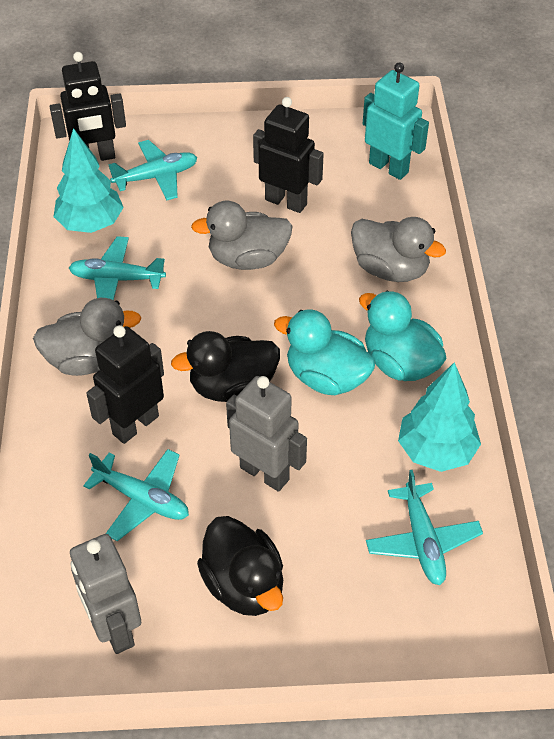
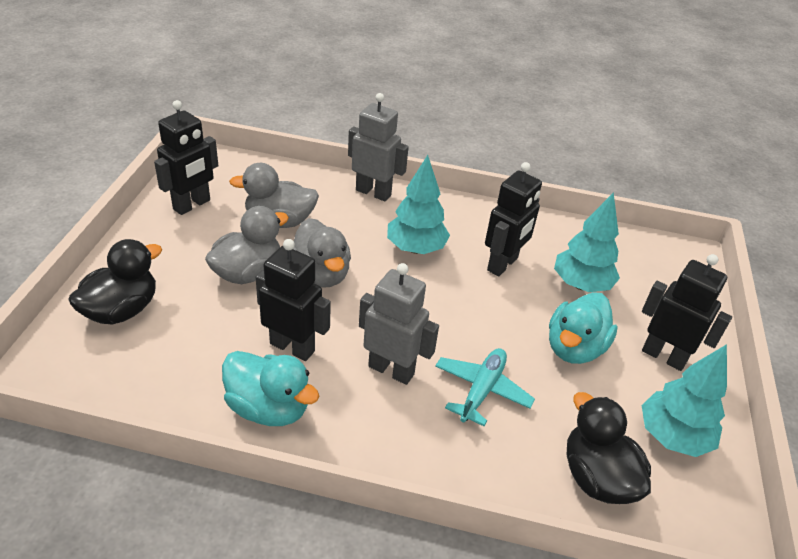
black robot: [50,52,126,161] [86,325,164,444] [253,97,324,213] = 3 -> [154,100,218,215] [256,239,331,361] [485,162,542,276] [642,254,732,371] = 4
turquoise plane: [69,236,166,300] [83,449,189,541] [108,140,198,200] [366,470,483,585] = 4 -> [435,348,535,426] = 1
turquoise robot: [363,62,429,180] = 1 -> none = 0
turquoise tree: [53,128,124,233] [398,362,481,472] = 2 -> [387,155,450,254] [554,192,620,292] [642,344,727,457] = 3

